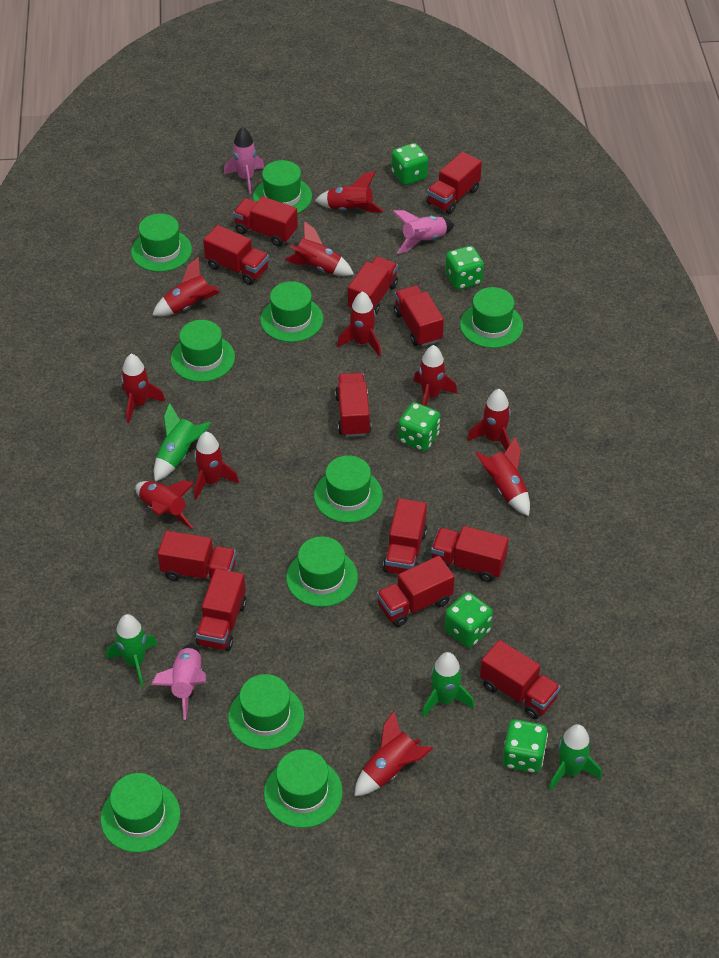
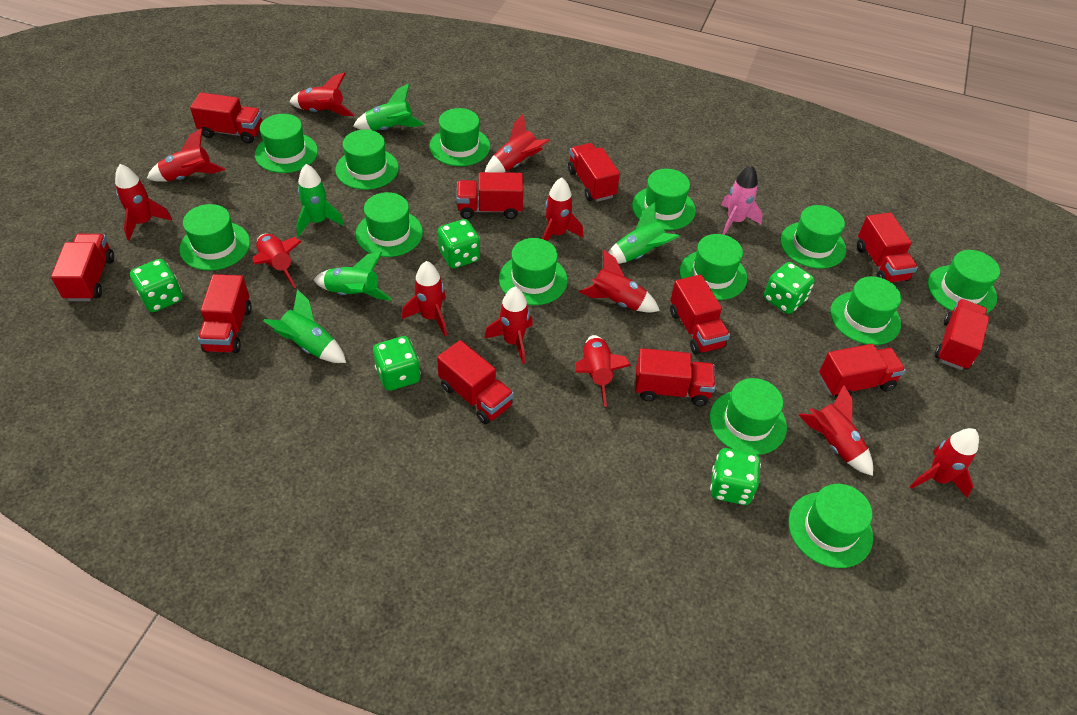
green hat: [100,773,180,852] [131,214,192,272] [171,320,235,382] [228,674,304,750] [253,160,312,214] [260,281,323,342] [264,749,343,828] [286,537,358,607] [314,455,383,523] [460,287,523,348] = 10 -> [179,204,250,271] [255,114,318,173] [335,130,399,190] [356,192,423,257] [429,108,490,166] [499,238,568,305] [632,169,696,230] [679,234,747,300] [709,378,787,455] [780,205,846,269] [788,484,873,568] [830,276,901,345] [928,250,1000,313] = 13
green rocket: [106,614,157,687] [154,403,211,482] [422,652,474,718] [548,724,601,791] = 4 -> [263,289,346,363] [296,164,344,236] [314,252,392,300] [353,84,424,131] [608,202,680,264] = 5
pink rocket: [151,644,206,720] [224,127,264,194] [393,210,454,254] = 3 -> [721,165,763,235] = 1
red rocket: [121,354,165,423] [135,480,195,529] [152,257,220,316] [194,432,239,500] [285,221,354,276] [315,171,383,212] [337,291,381,357] [354,711,434,796] [413,345,457,406] [467,389,511,450] [475,437,530,516] = 11 -> [115,164,172,241] [147,128,226,182] [252,234,302,288] [289,72,354,116] [402,261,447,336] [485,114,550,173] [485,287,533,364] [542,177,583,241] [575,335,631,407] [579,249,660,313] [799,384,873,476] [910,428,979,498] = 12
red truck: [158,531,236,581] [196,569,246,651] [203,225,269,285] [233,196,298,246] [335,373,371,437] [348,257,398,315] [377,556,455,627] [383,498,427,574] [394,286,444,347] [427,152,482,214] [431,526,509,582] [480,640,560,719] = 12 -> [51,234,114,301] [190,92,262,144] [198,274,252,353] [437,340,514,424] [457,172,523,219] [568,143,620,202] [635,348,716,406] [670,275,730,354] [819,344,906,398] [857,213,918,283] [935,299,989,370] = 11

